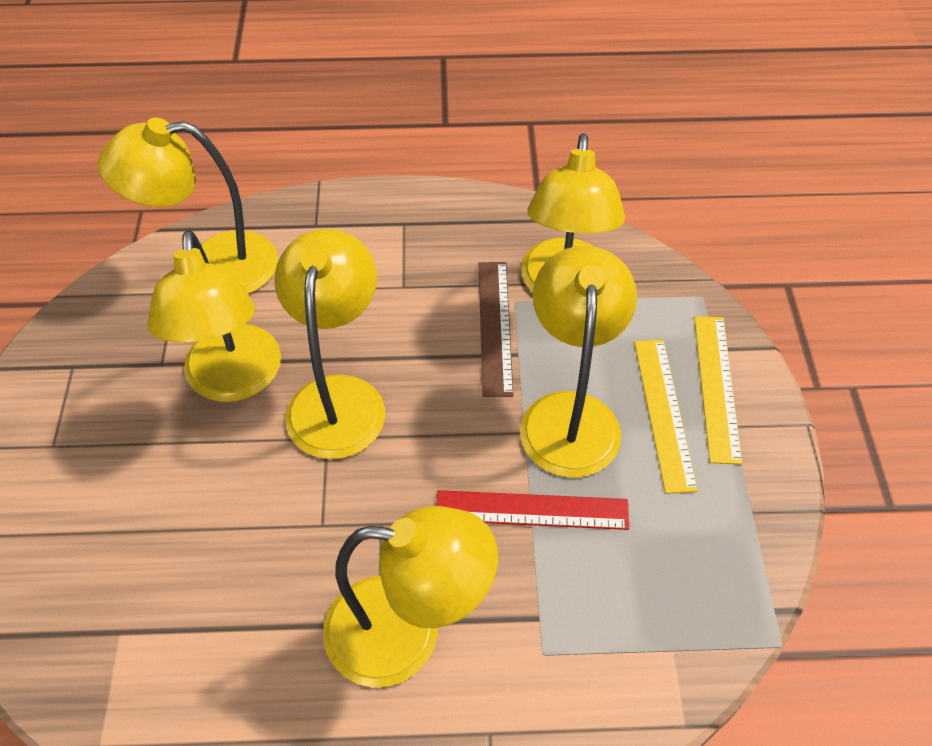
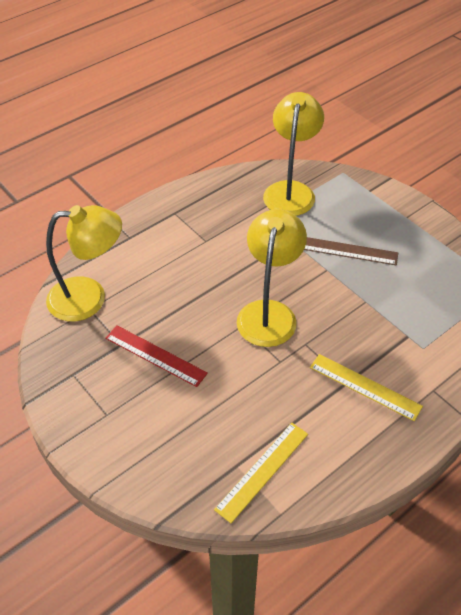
yellow lamp: [98,117,278,294] [148,230,281,402] [274,229,385,459] [323,506,498,687] [520,246,637,478] [521,133,625,293] = 6 -> [46,205,122,322] [237,209,307,347] [263,92,324,216] = 3

